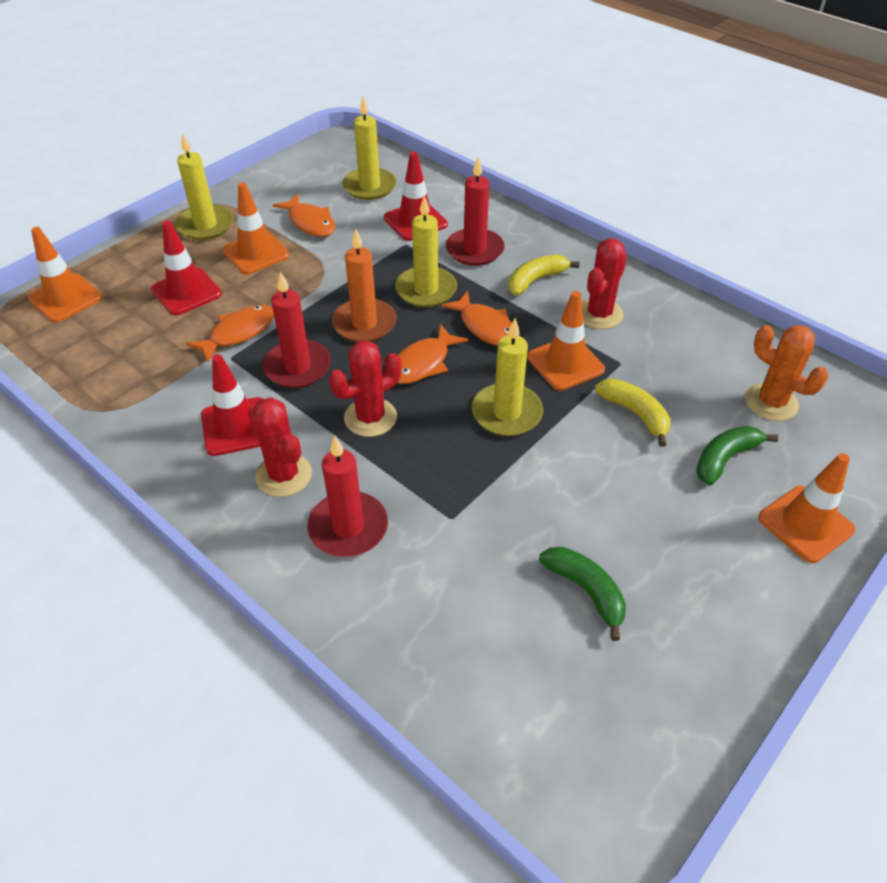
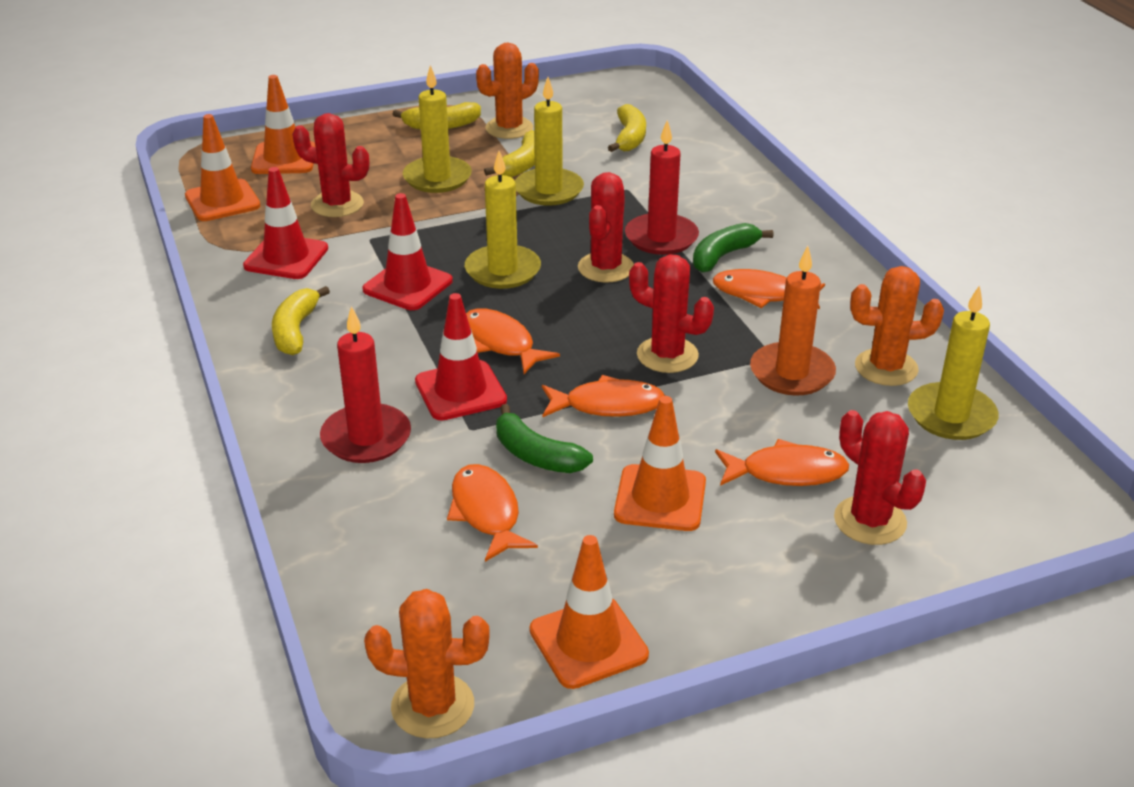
orange cactus: [745,325,828,421] = 1 -> [364,589,490,738] [476,43,539,139] [850,266,944,386] = 3
orange fish: [186,305,274,363] [273,194,336,237] [397,324,469,384] [441,291,512,346] = 4 -> [447,464,538,562] [466,308,560,374] [542,375,665,417] [713,269,825,310] [715,439,849,486] = 5
red cactus: [248,397,312,497] [329,340,401,437] [582,238,627,329] = 3 -> [292,113,369,217] [578,172,634,283] [629,254,714,373] [834,410,926,545] = 4
red candle: [263,271,331,388] [307,436,388,557] [446,157,505,266] = 3 -> [320,306,411,463] [625,120,699,255] = 2
yellow banana: [508,254,580,295] [595,379,670,447] = 2 -> [272,286,330,355] [393,102,481,130] [484,130,535,178] [608,104,646,152] = 4

